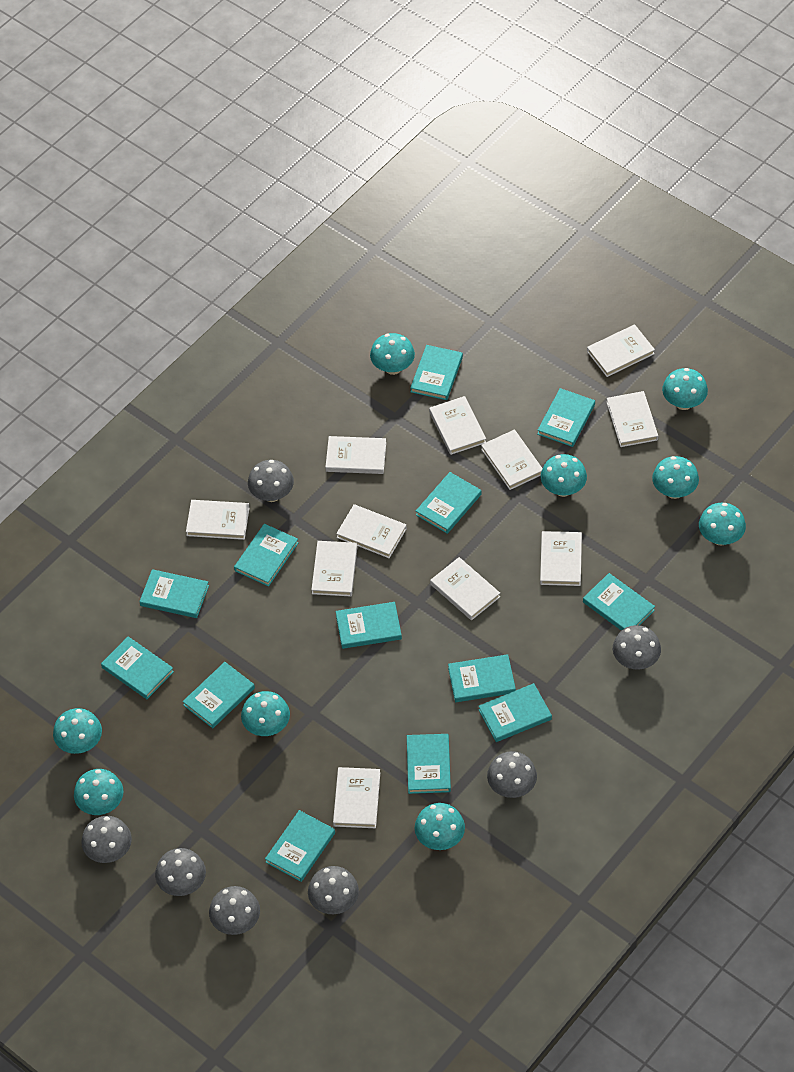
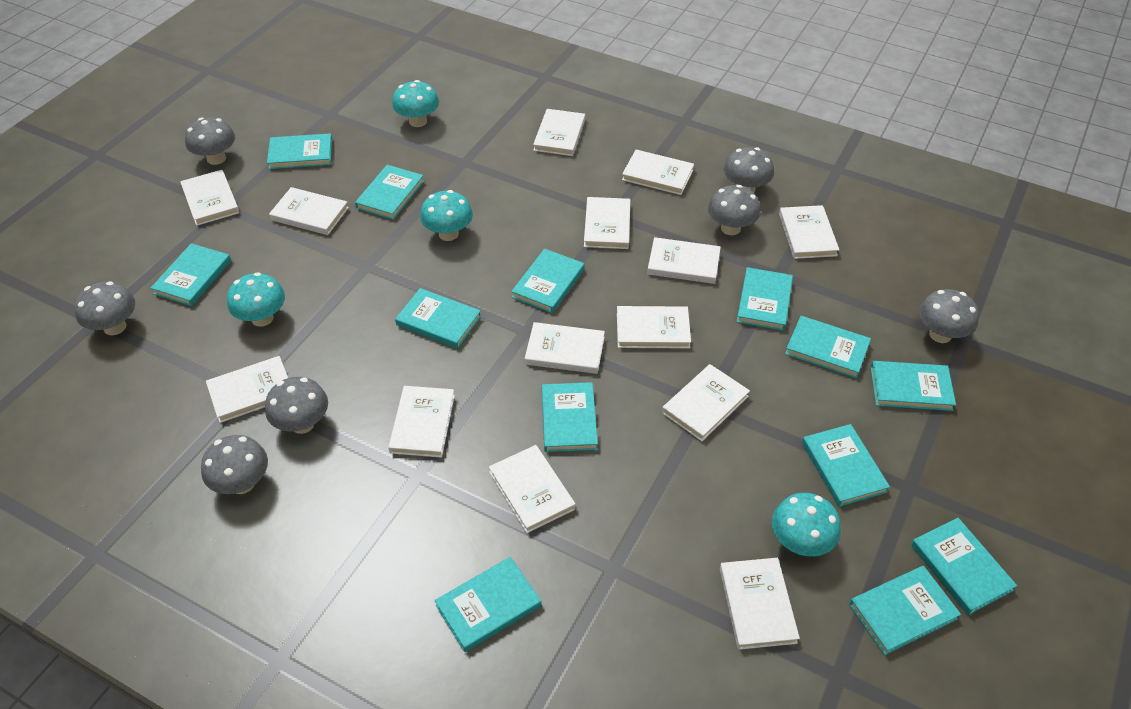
turquoise mushroom: [53,708,102,754] [74,769,124,815] [241,691,290,736] [370,333,415,375] [415,803,465,850] [541,454,587,497] [652,456,699,499] [662,368,708,410] [699,503,746,546] = 9 -> [227,272,285,327] [392,80,439,127] [420,190,473,241] [772,493,841,557] = 4
white book: [186,500,250,540] [311,541,357,596] [325,436,386,474] [333,767,380,828] [336,504,407,558] [429,396,486,455] [430,557,500,620] [481,429,543,490] [540,531,582,586] [587,324,655,377] [606,391,658,447] = 11 -> [180,170,239,226] [206,356,288,423] [269,187,349,235] [388,386,455,458] [489,445,576,533] [525,322,605,374] [533,109,585,156] [584,197,630,249] [617,306,691,349] [622,150,694,195] [647,237,721,284] [662,364,750,441] [720,558,800,650] [779,205,839,259] = 14

